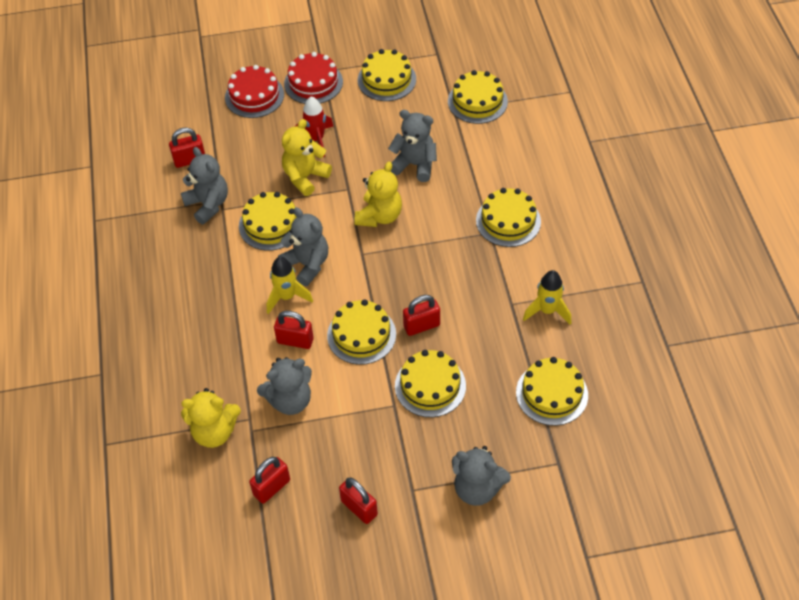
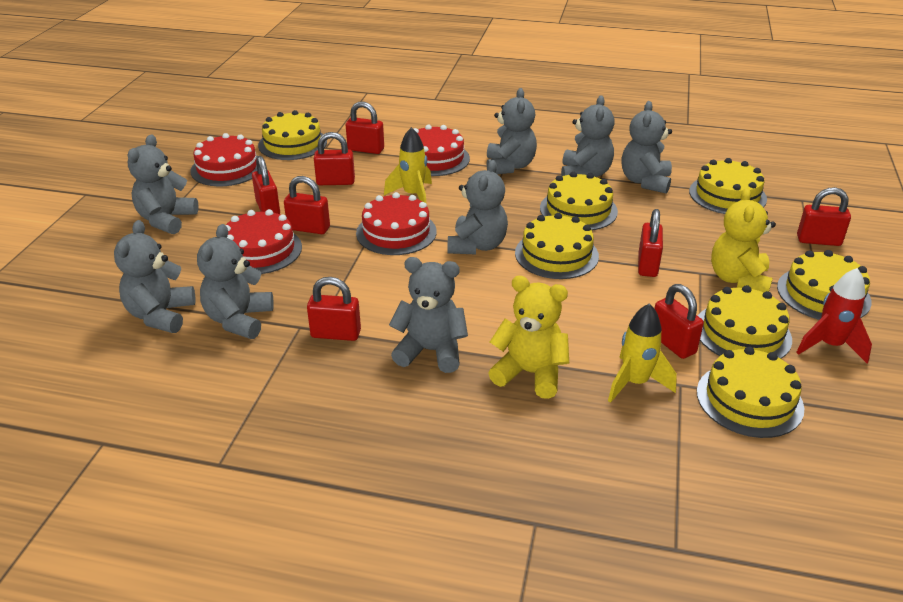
grey teddy bear: [181,147,228,224] [257,357,312,415] [278,207,328,286] [388,110,437,182] [452,446,511,506] = 5 -> [114,220,196,333] [127,134,199,234] [197,224,274,339] [389,257,468,373] [448,160,508,254] [487,88,537,174] [561,95,615,177] [622,101,672,194] = 8
red cake: [225,65,284,118] [284,52,343,104] = 2 -> [191,133,258,186] [226,209,302,274] [356,192,437,255] [414,125,470,176] = 4
red padlock: [169,128,205,168] [249,457,290,504] [274,311,314,349] [339,478,378,524] [403,295,440,336] = 5 -> [252,156,280,214] [284,176,330,234] [307,277,361,341] [314,132,355,185] [346,101,384,154] [638,209,663,277] [654,284,704,359] [797,187,851,246] = 8
yellow teddy bear: [181,388,241,448] [282,119,332,196] [354,162,402,227] = 3 -> [488,276,569,399] [711,188,776,292] = 2

